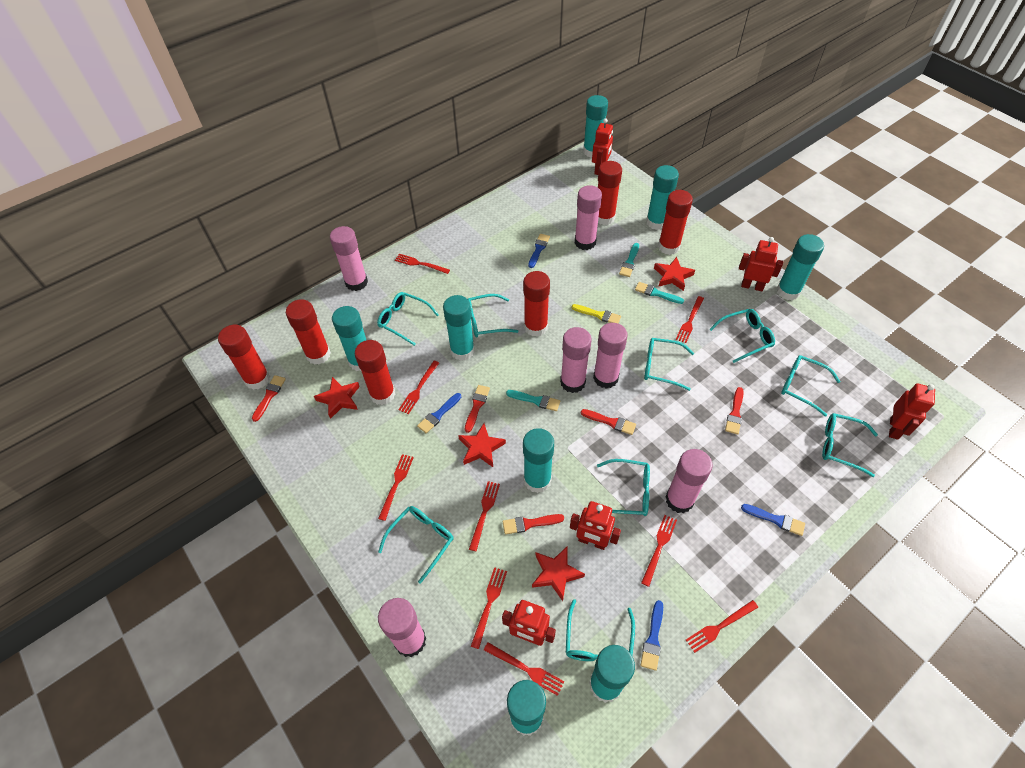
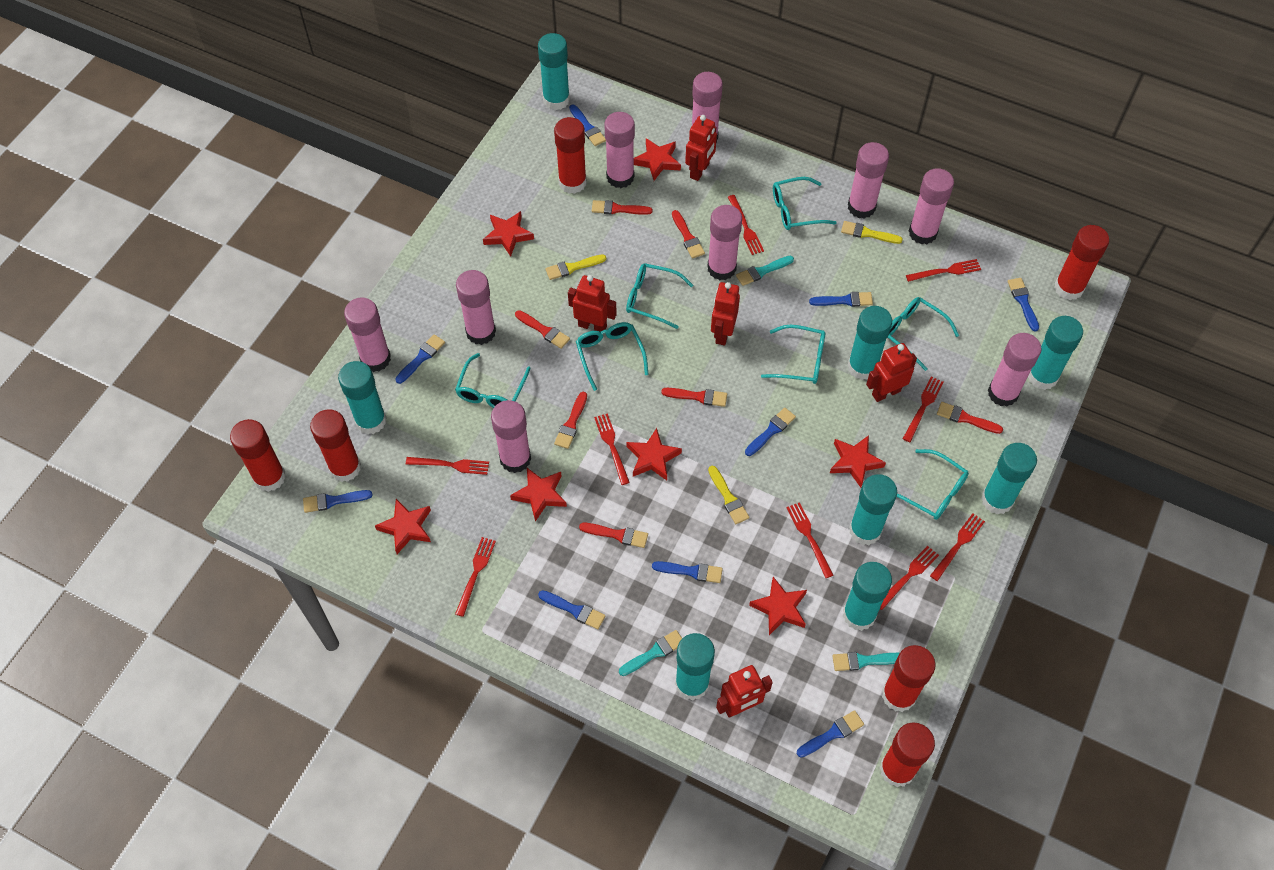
blue brush: [417,393,461,434] [528,234,550,268] [640,600,663,671] [741,504,805,536] = 4 -> [303,490,373,513] [395,334,445,384] [538,590,605,629] [569,105,606,146] [652,561,723,583] [745,407,796,456] [797,710,864,758] [809,292,873,307] [1007,278,1039,331] = 9
pink glue stick: [330,226,368,291] [378,598,426,657] [560,327,592,393] [575,185,602,250] [593,323,628,389] [666,449,713,513] = 6 -> [344,298,391,372] [456,270,496,345] [491,400,531,473] [604,112,635,188] [692,72,723,143] [707,205,742,280] [848,142,889,219] [909,168,954,244] [988,333,1041,406] = 9
red brush: [252,375,286,422] [465,385,490,433] [503,514,564,535] [581,409,636,435] [725,387,744,435] = 5 -> [515,310,570,349] [554,392,587,449] [579,523,648,548] [592,200,652,215] [661,388,727,407] [672,210,705,259] [937,402,1003,434] = 7
red star: [314,377,360,419] [458,424,506,467] [532,547,585,601] [654,257,695,291] = 4 -> [375,499,431,554] [483,211,534,257] [510,468,567,522] [627,428,682,480] [634,138,681,181] [749,577,807,635] [830,435,886,488] = 7
turquoise glasses: [377,292,439,346] [378,506,454,584] [468,294,518,337] [566,599,635,661] [597,459,650,516] [644,338,694,391] [709,309,775,363] [781,355,841,417] [822,413,878,477] = 9 -> [455,353,531,408] [576,322,649,391] [626,263,693,329] [761,324,825,384] [773,177,837,230] [887,297,959,371] [897,449,969,520] = 7
yellow brush: [572,304,621,323] = 1 -> [545,254,606,280] [708,466,749,524] [841,221,903,244] = 3

